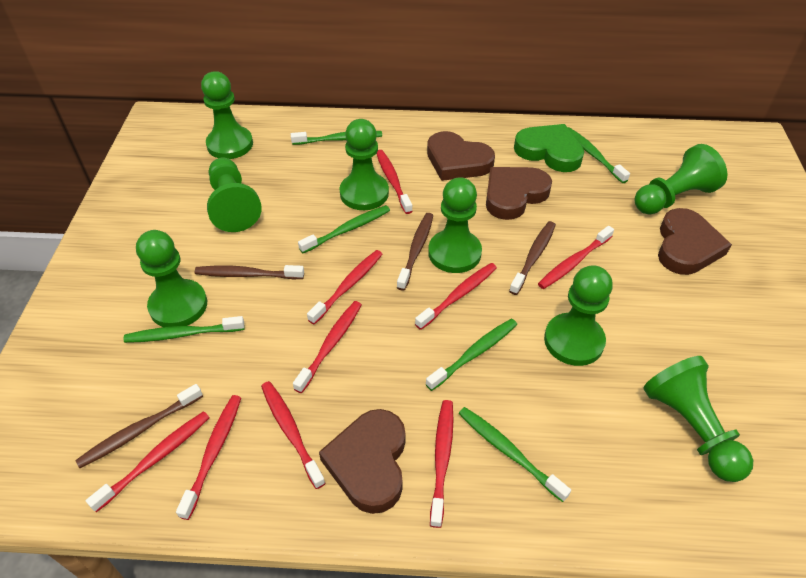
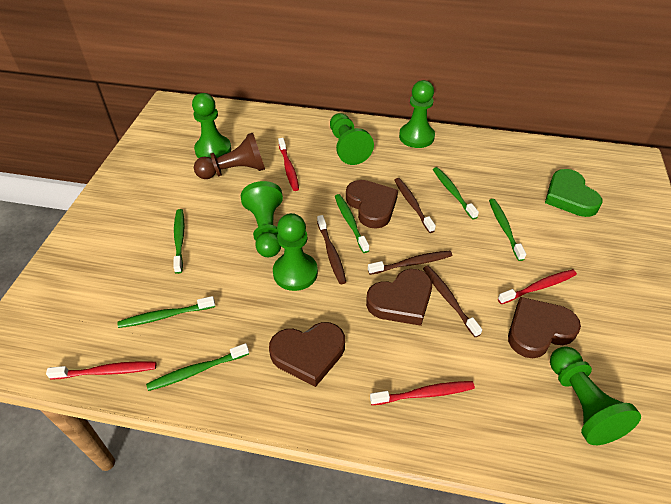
brown pawn: none = 0 -> [194,133,265,179] = 1
green pawn: [136,230,207,327] [201,71,253,159] [207,158,262,232] [340,119,389,210] [428,177,482,273] [544,265,613,366] [634,144,727,215] [643,356,753,482] = 8 -> [192,93,232,158] [241,181,283,257] [273,213,318,291] [330,113,374,165] [399,80,435,148] [550,346,641,445] = 6
red toothbrush: [86,411,210,512] [176,395,241,520] [261,381,326,489] [293,301,362,393] [307,250,383,324] [376,150,413,214] [415,263,497,330] [430,400,453,528] [538,226,614,289] = 9 -> [46,361,156,379] [278,138,299,191] [370,381,475,405] [498,269,577,304] = 4

